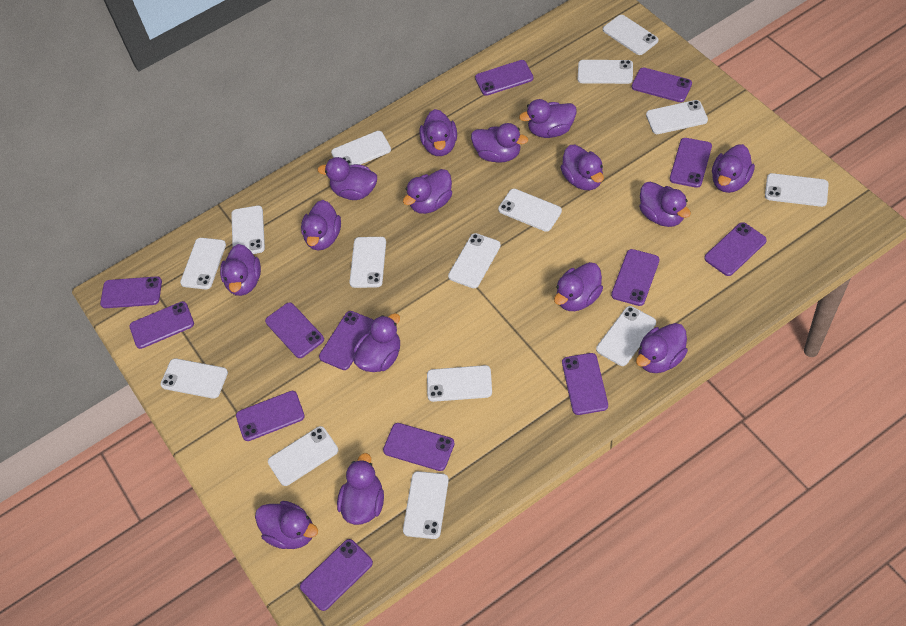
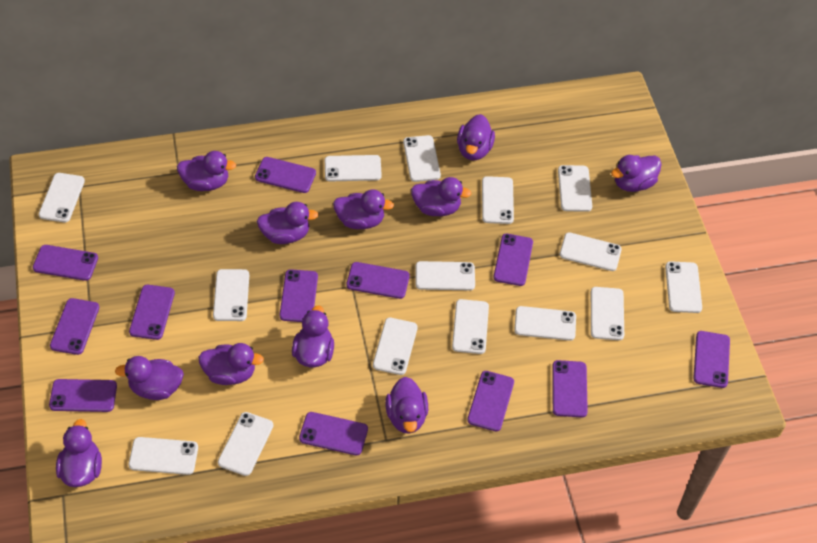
purple duck: [220,244,261,296] [255,501,318,549] [301,200,341,250] [318,157,377,200] [337,453,384,525] [353,313,400,372] [403,169,452,214] [419,109,457,156] [471,123,528,163] [519,99,577,138] [554,262,603,311] [560,145,604,190] [636,323,688,373] [639,182,691,227] [712,144,755,193] = 15 -> [56,419,102,487] [115,356,184,400] [177,151,236,191] [199,343,264,385] [257,202,319,244] [292,305,334,367] [333,189,394,229] [385,377,428,434] [411,177,472,216] [457,114,495,160] [611,155,662,192] = 11
purple phone: [100,276,162,308] [129,301,194,349] [236,391,305,441] [265,302,324,358] [300,539,373,611] [319,311,374,370] [383,423,455,471] [475,60,533,96] [562,353,608,415] [611,249,659,306] [632,68,692,102] [670,138,712,188] [704,222,767,276] = 13 -> [33,245,98,281] [49,379,117,412] [50,298,99,355] [129,285,175,340] [255,157,316,193] [280,269,318,322] [299,412,368,455] [346,262,410,299] [467,371,514,431] [493,234,533,286] [552,360,588,418] [693,331,730,388] = 12

